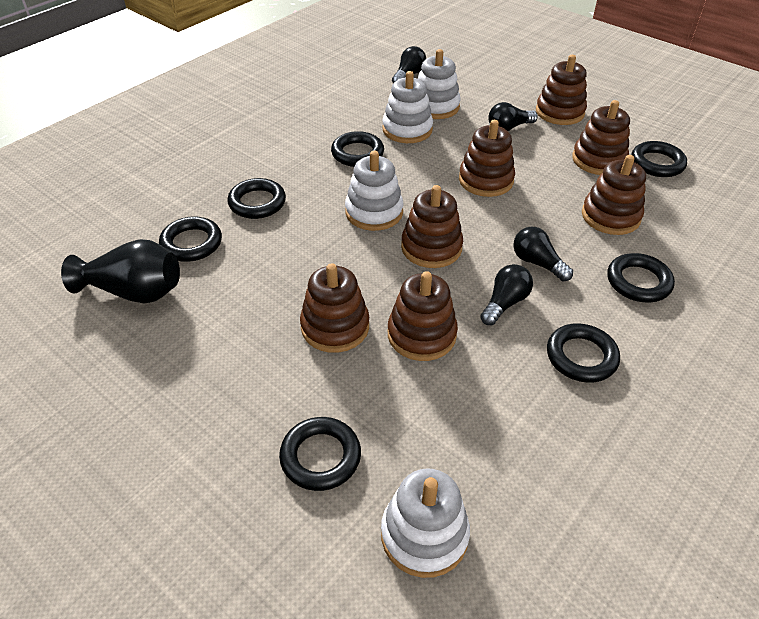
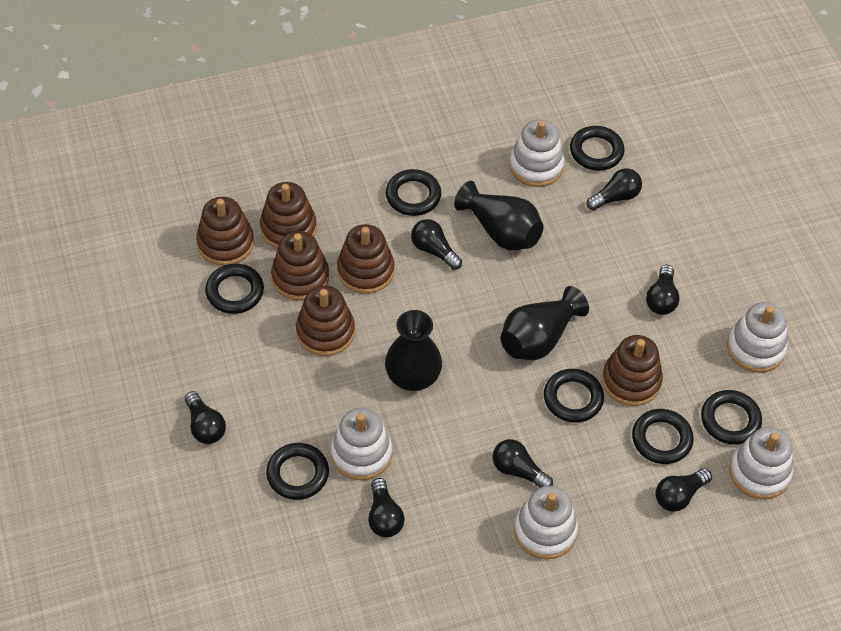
black light bulb: [392,46,426,83] [480,264,533,325] [488,102,538,131] [513,227,573,281] = 4 -> [185,391,226,444] [368,478,405,537] [411,219,462,270] [493,439,553,488] [586,168,642,210] [646,265,680,315] [655,468,712,512] = 7
black vase: [61,239,180,304] = 1 -> [385,310,442,391] [454,181,543,250] [501,286,589,360] = 3
brown stacking toy: [300,263,369,353] [388,271,458,361] [401,185,463,268] [459,120,515,197] [536,55,587,125] [572,100,630,175] [582,155,646,235] = 7 -> [196,197,254,266] [260,182,317,249] [271,231,329,301] [296,286,355,356] [337,224,394,294] [602,335,663,406] = 6
white stacking toy: [345,151,404,231] [381,468,470,578] [382,71,433,143] [418,49,461,119] = 4 -> [331,408,392,480] [509,120,565,187] [514,486,578,559] [727,302,788,373] [729,427,793,499] = 5

